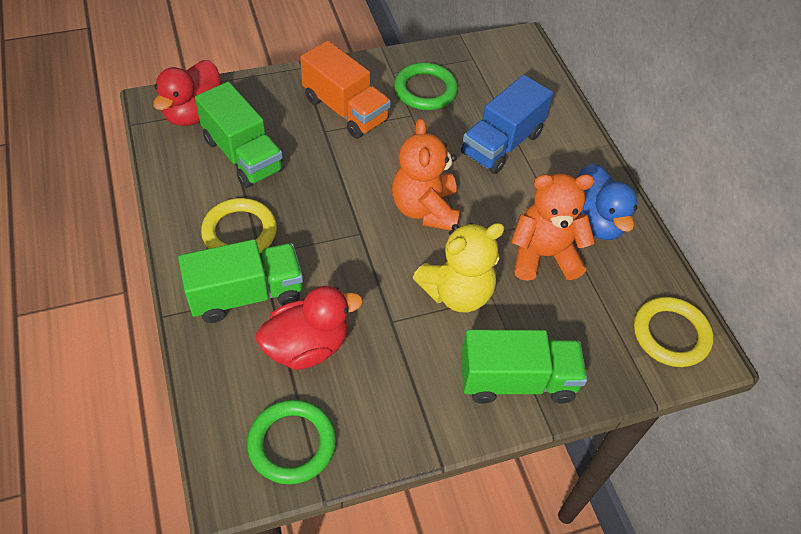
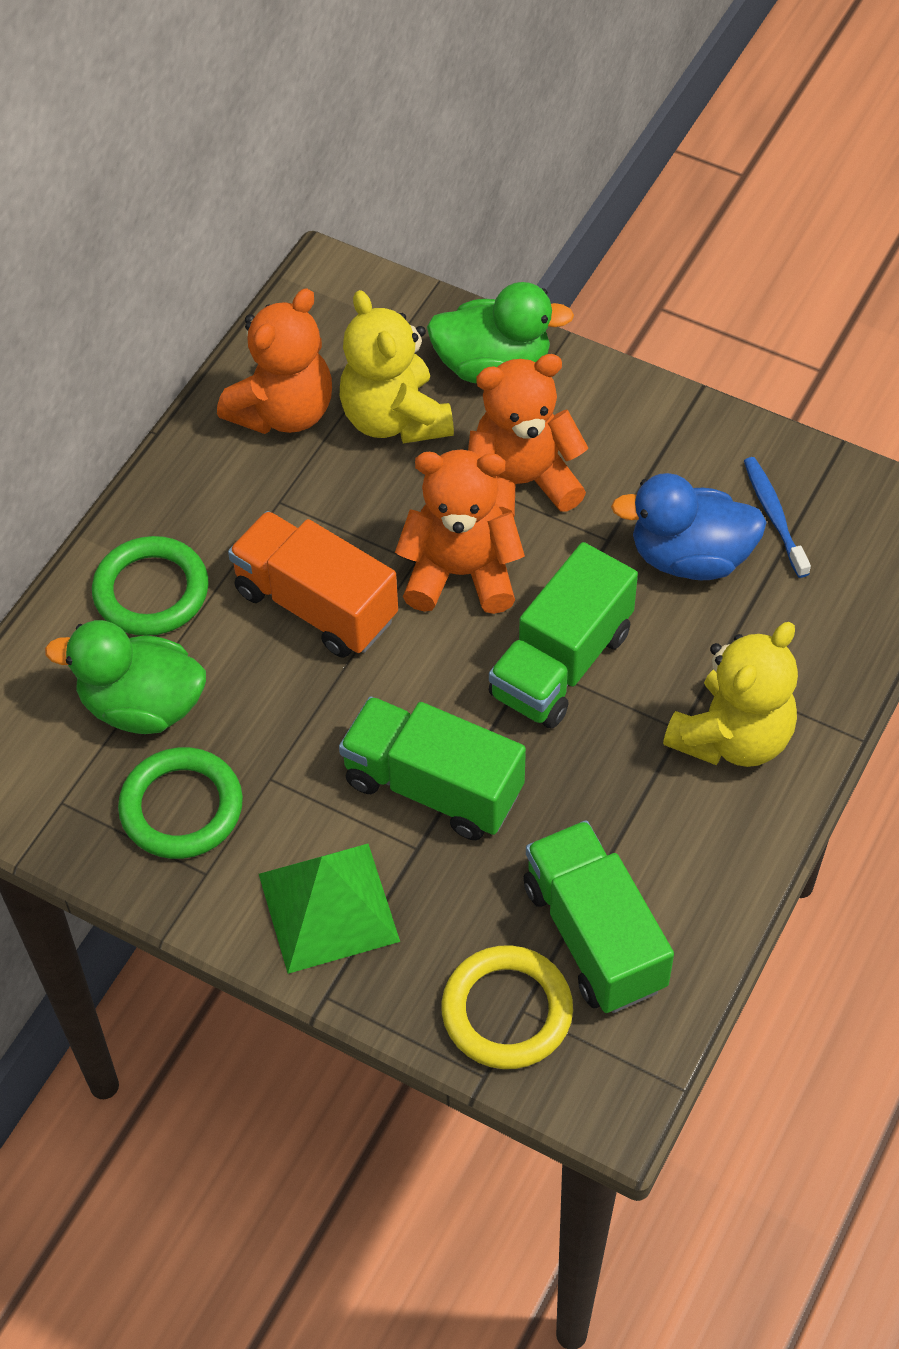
blue toothbrush: none = 0 -> [744,457,811,578] = 1
blue truck: [461,75,553,174] = 1 -> none = 0
green duck: none = 0 -> [45,620,206,734] [427,282,574,384] = 2
green pyramid: none = 0 -> [259,844,400,974] = 1
orange teddy bear: [392,118,460,230] [511,173,595,281] = 2 -> [217,288,332,434] [395,449,525,614] [468,354,588,517] = 3
red duck: [153,60,221,126] [256,286,363,370] = 2 -> none = 0
yellow ring: [201,198,277,253] [634,297,714,367] = 2 -> [441,945,573,1069] = 1
yellow teddy bear: [413,223,504,312] = 1 -> [340,290,454,443] [663,622,798,767] = 2

